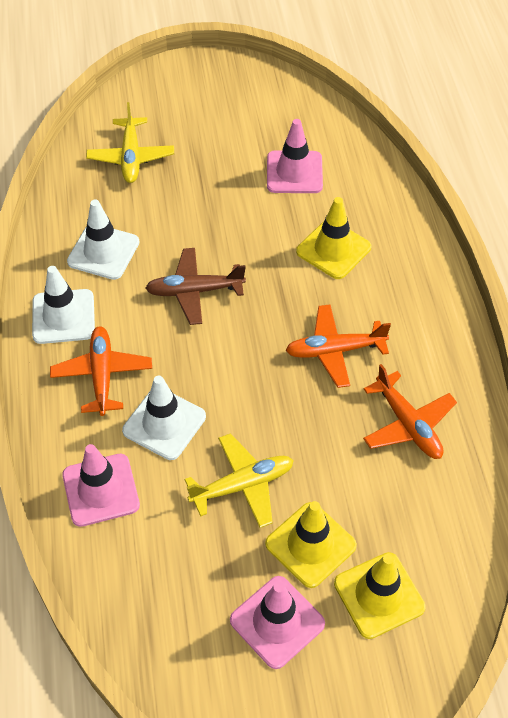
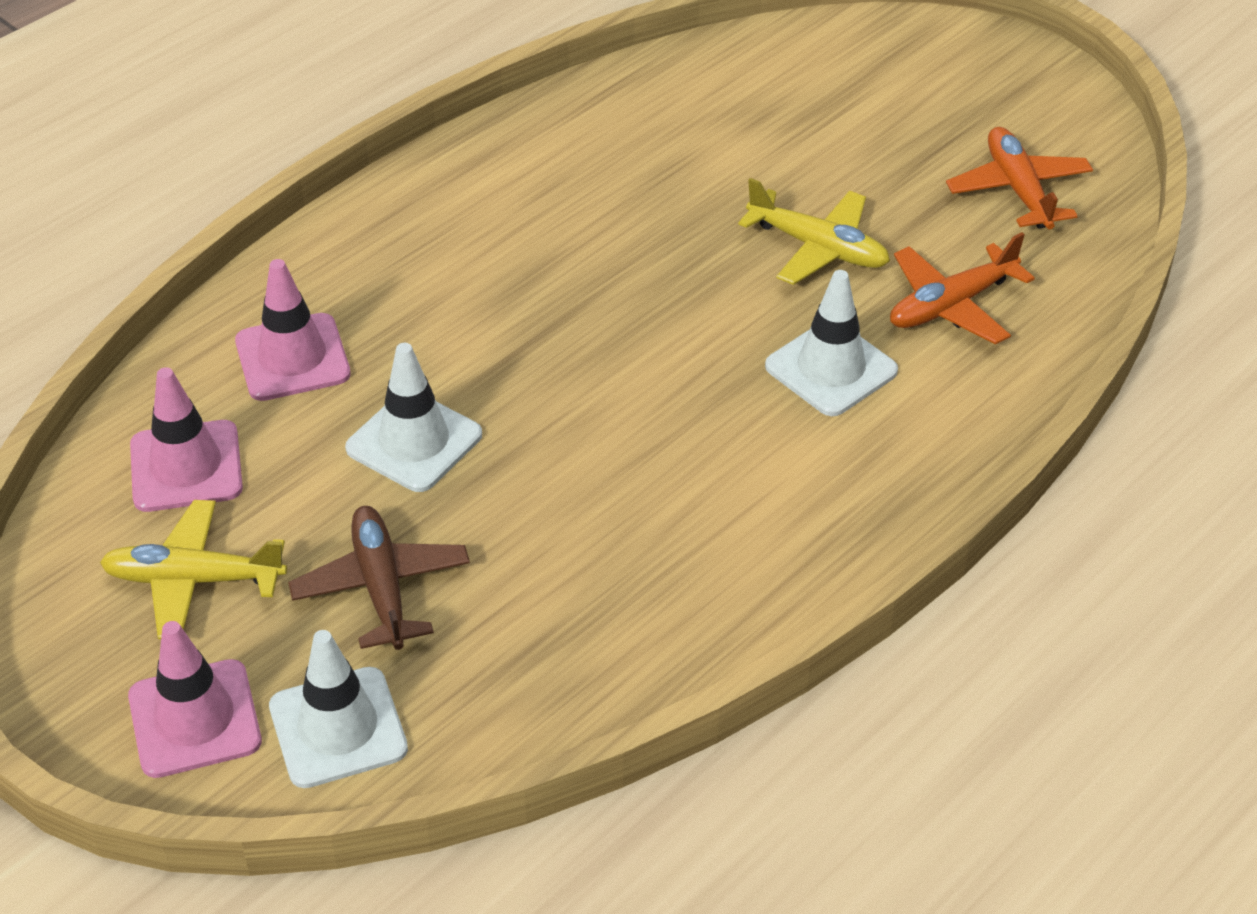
orange plane: [50,326,152,416] [286,305,391,388] [363,364,457,459] = 3 -> [890,232,1035,344] [946,127,1093,229] = 2
yellow traffic cone: [265,501,357,588] [296,197,371,279] [334,552,426,639] = 3 -> none = 0

